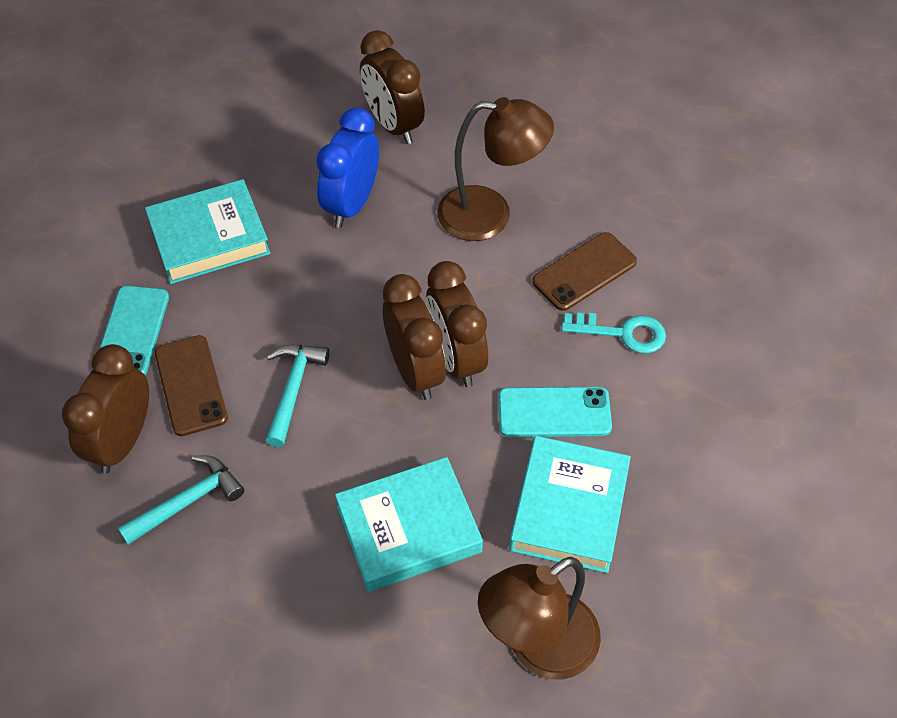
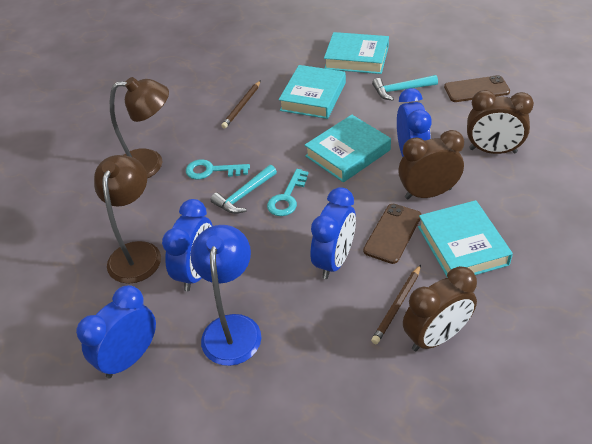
blue clock: [316,107,379,228] = 1 -> [76,285,156,379] [162,199,213,291] [311,187,356,279] [397,88,432,157] = 4
blue lamp: none = 0 -> [190,225,261,366] = 1
brown clock: [62,344,149,474] [360,30,425,144] [383,274,446,400] [426,261,488,387] = 4 -> [398,130,464,199] [403,266,477,351] [467,90,534,154] = 3
brown pencil: none = 0 -> [221,80,261,129] [371,265,421,344] = 2
turquoise book: [145,179,270,284] [335,457,483,592] [509,436,631,573] = 3 -> [279,65,346,119] [305,115,391,182] [324,32,389,74] [418,200,513,278] = 4
turquoise key: [561,312,666,354] = 1 -> [186,159,250,180] [267,169,309,216] = 2
turquoise phone: [99,286,169,375] [498,387,612,437] = 2 -> none = 0

